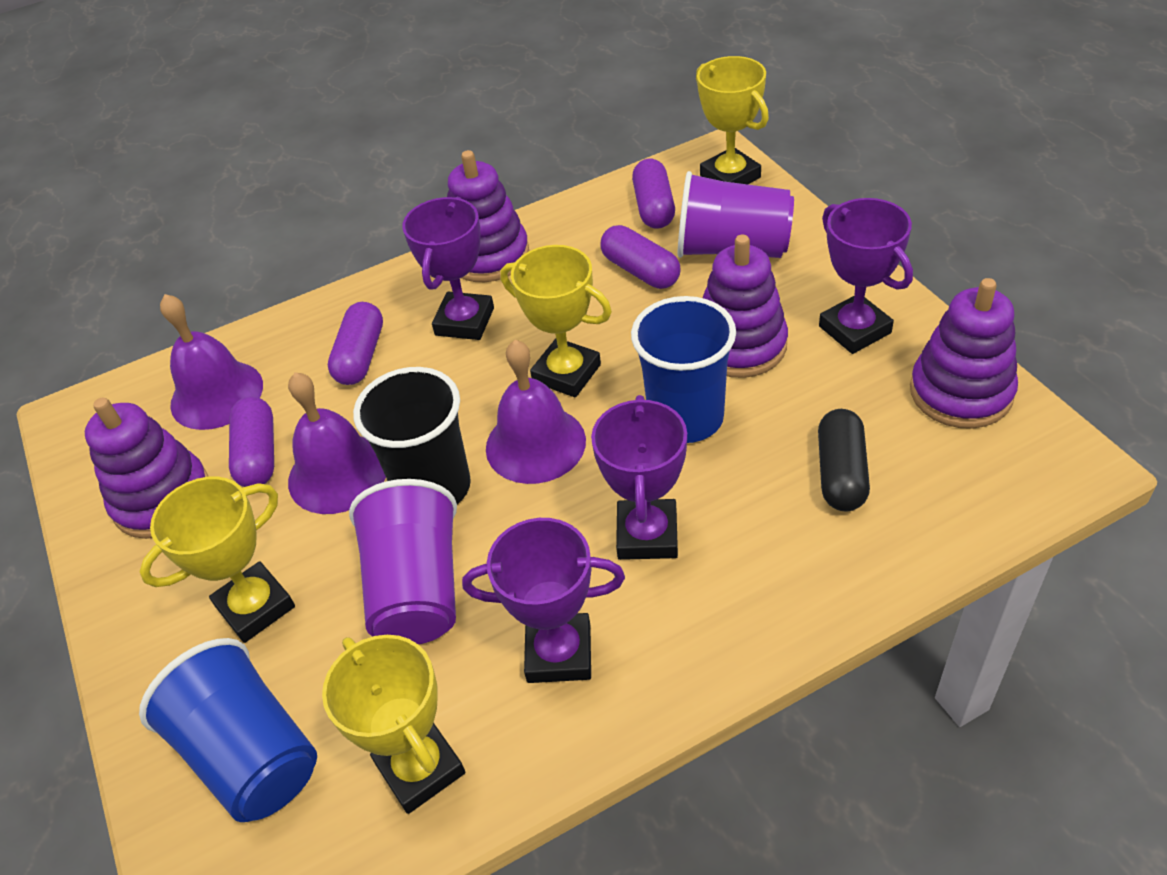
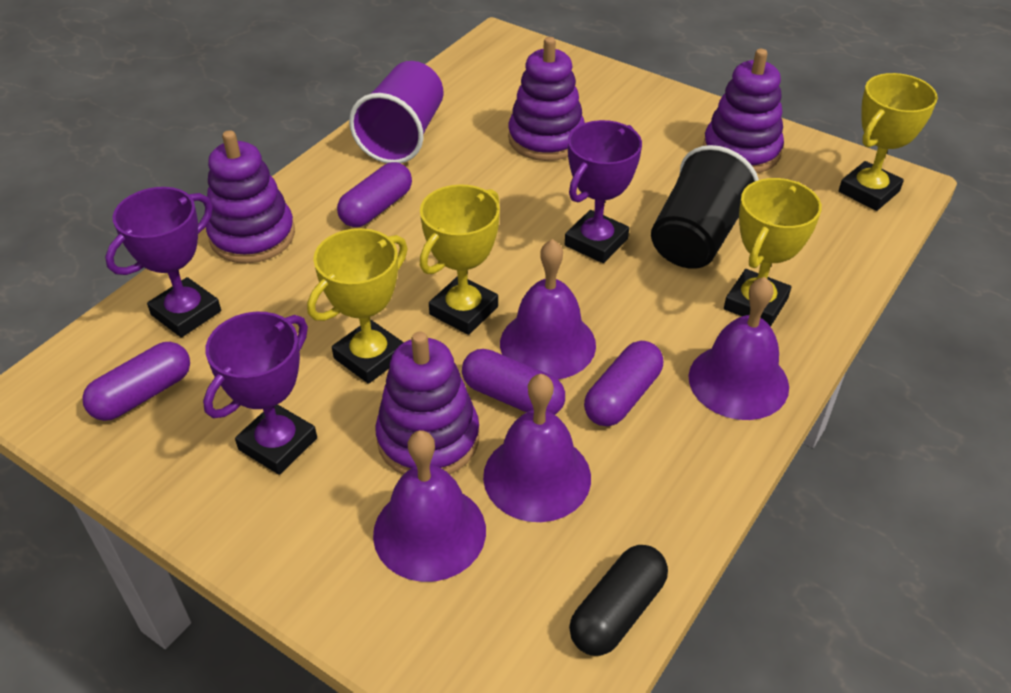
blue cup: [139,638,317,822] [631,296,736,443] = 2 -> none = 0
purple bell: [160,294,263,430] [288,372,386,514] [486,340,586,484] = 3 -> [373,430,486,582] [483,374,591,522] [500,239,596,379] [688,277,789,420] = 4
purple cup: [349,479,457,644] [677,171,794,258] = 2 -> [349,61,443,163] = 1
purple trophy: [402,197,494,340] [462,518,625,683] [591,395,687,560] [819,198,913,354] = 4 -> [105,187,221,338] [203,312,317,475] [565,120,642,263] = 3

